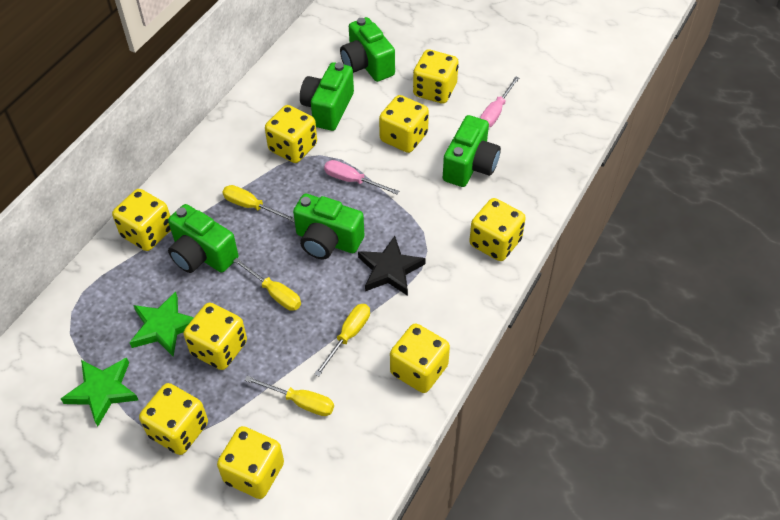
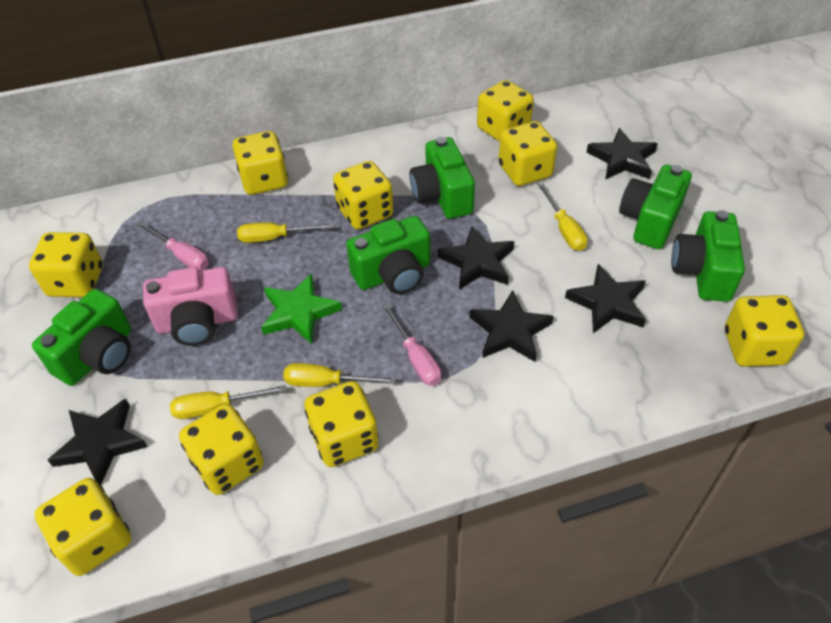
black star: [358,236,426,296] = 1 -> [48,399,148,485] [438,226,515,290] [469,290,554,362] [565,264,646,333] [587,128,658,179] = 5
green star: [61,357,138,426] [129,291,194,357] = 2 -> [261,273,342,344] = 1
pink camera: none = 0 -> [143,267,238,346] = 1

